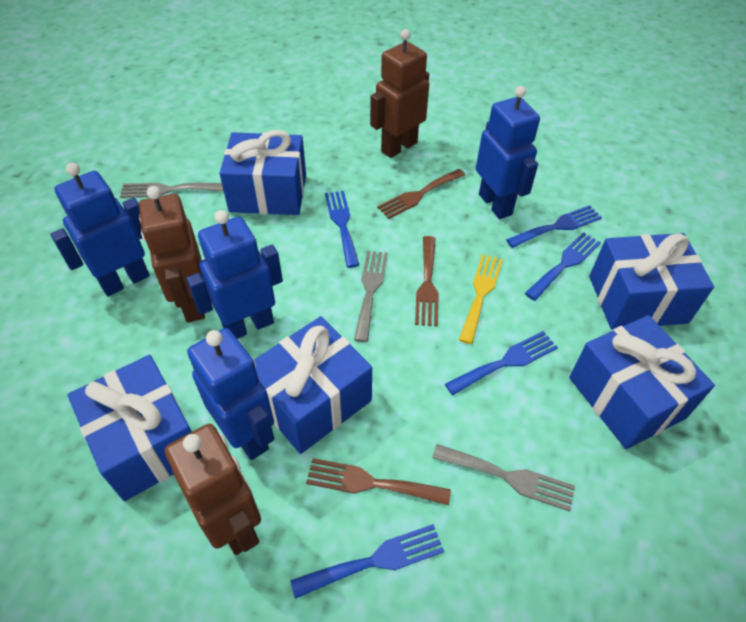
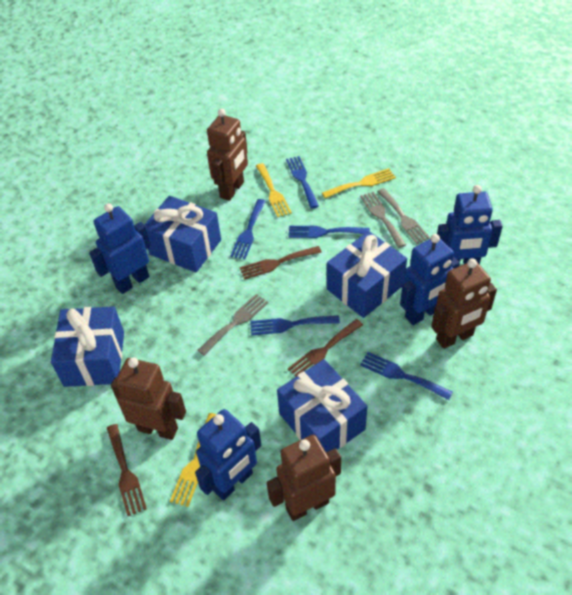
blue gift: [67,355,192,501] [220,130,306,215] [254,316,372,454] [569,315,715,449] [589,233,714,330] = 5 -> [51,306,124,387] [144,196,221,273] [277,359,368,453] [327,231,407,318] = 4
brown robot: [139,186,205,322] [165,424,261,555] [370,29,429,158] = 3 -> [111,358,186,440] [207,109,248,201] [267,435,341,521] [431,258,497,349] = 4
yellow fork: [459,254,503,344] = 1 -> [170,413,216,507] [256,163,292,217] [322,168,396,198] = 3

